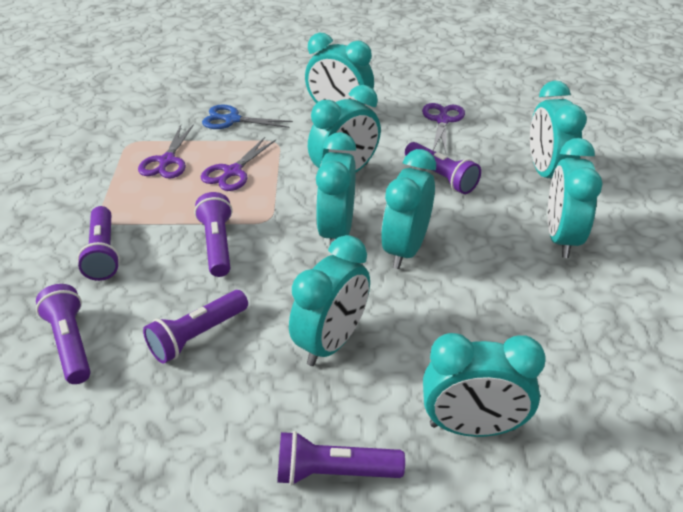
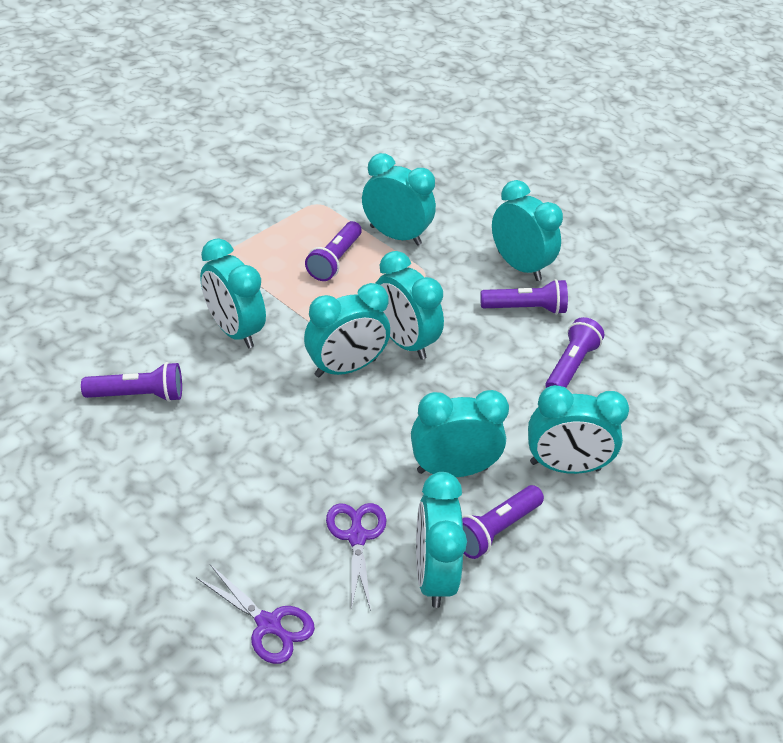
blue scissors: [202,105,293,129] = 1 -> none = 0
purple flashlight: [36,284,91,384] [77,206,120,281] [143,290,248,364] [194,192,232,277] [277,431,405,486] [405,142,481,194] = 6 -> [81,362,182,402] [305,221,362,281] [462,485,544,559] [480,279,568,315] [546,317,604,388] = 5
purple scissors: [138,124,194,179] [201,137,276,191] [422,103,465,153] = 3 -> [196,564,315,664] [326,503,387,611] = 2

